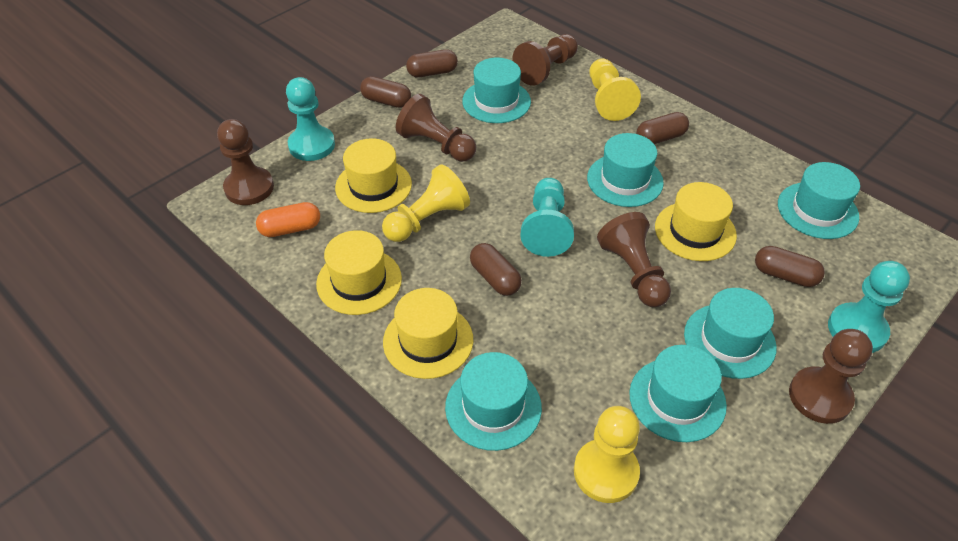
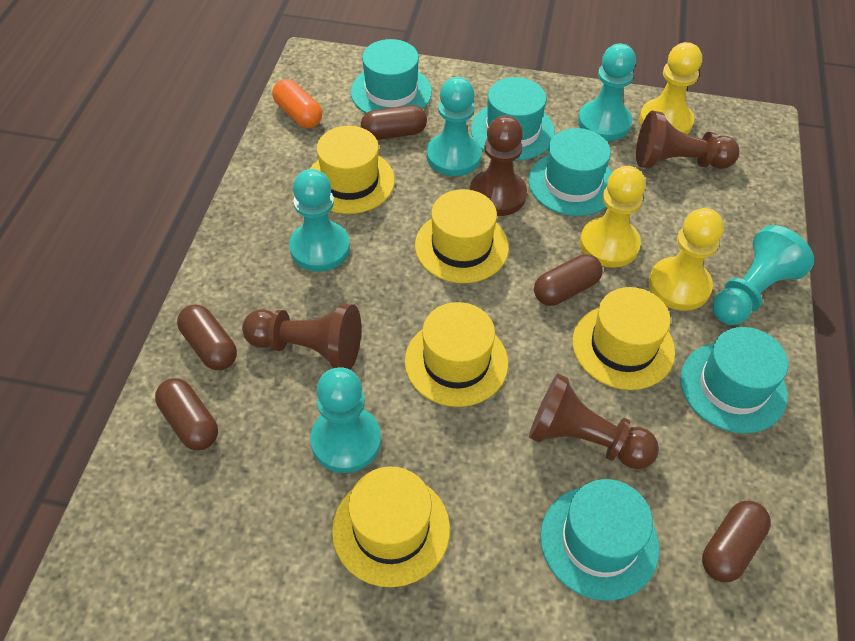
brown pawn: [217,119,274,205] [396,94,476,162] [512,34,578,86] [597,212,671,307] [789,329,873,424] = 5 -> [242,304,361,370] [470,115,527,216] [529,373,659,469] [636,111,740,169] = 4
turquoise hat: [445,352,542,451] [462,58,531,123] [587,133,664,207] [629,345,727,442] [684,288,777,379] [778,162,860,239] = 6 -> [351,39,432,113] [471,77,555,161] [528,128,612,216] [540,479,659,601] [680,327,788,433] = 5
turquoise pawn: [286,77,335,161] [520,178,574,257] [828,261,910,353] = 3 -> [289,169,350,272] [310,367,381,473] [427,77,482,176] [578,44,636,141] [713,225,815,325] = 5
yellow hat: [316,230,402,315] [335,138,412,213] [383,288,473,379] [655,182,737,261] = 4 -> [310,126,395,214] [332,467,450,587] [405,302,508,407] [415,189,509,283] [573,287,675,390] = 5

